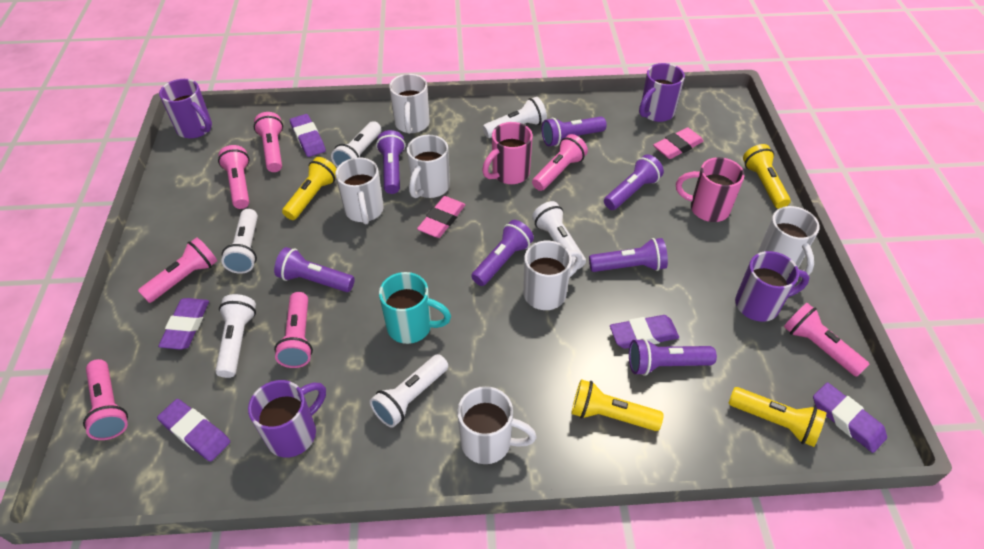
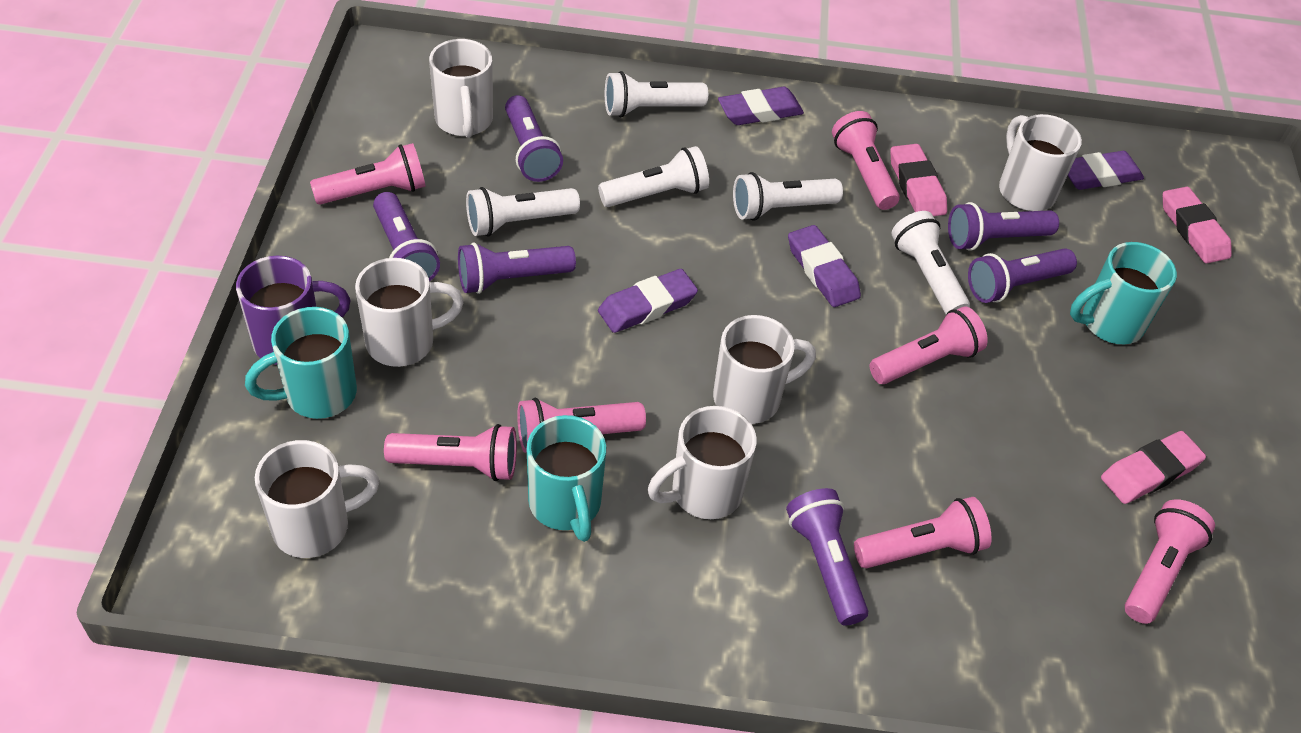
pink eraser: [417,196,465,238] [653,127,704,159] = 2 -> [890,144,947,216] [1101,431,1206,504] [1162,187,1232,263] = 3
pink mug: [482,122,533,184] [676,157,745,222] = 2 -> none = 0
purple eraser: [157,399,230,462] [158,298,209,350] [290,114,326,157] [610,315,679,349] [813,382,887,453] = 5 -> [598,269,698,333] [718,87,804,125] [788,225,861,307] [1068,151,1144,190] = 4
purple flashlight: [274,247,355,292] [376,130,405,194] [471,220,534,286] [542,117,607,146] [589,238,668,272] [604,154,664,210] [629,338,717,376] = 7 -> [373,192,440,281] [458,243,576,294] [505,95,563,182] [786,488,868,625] [948,202,1059,251] [968,248,1077,303] = 6
purple mug: [159,79,212,139] [248,380,326,458] [639,63,685,122] [735,251,810,322] = 4 -> [236,256,350,365] = 1
turquoise mug: [379,272,451,344] = 1 -> [245,307,357,419] [527,415,606,542] [1070,242,1177,344] = 3
white flashlight: [215,294,256,378] [221,209,258,274] [331,121,381,167] [370,354,448,428] [483,97,547,138] [532,201,586,269] = 6 -> [466,187,580,236] [598,146,709,207] [605,71,708,117] [733,172,843,221] [892,211,970,314] = 5
yellow flashlight: [282,157,337,220] [571,379,664,431] [728,387,827,447] [743,144,791,209] = 4 -> none = 0

